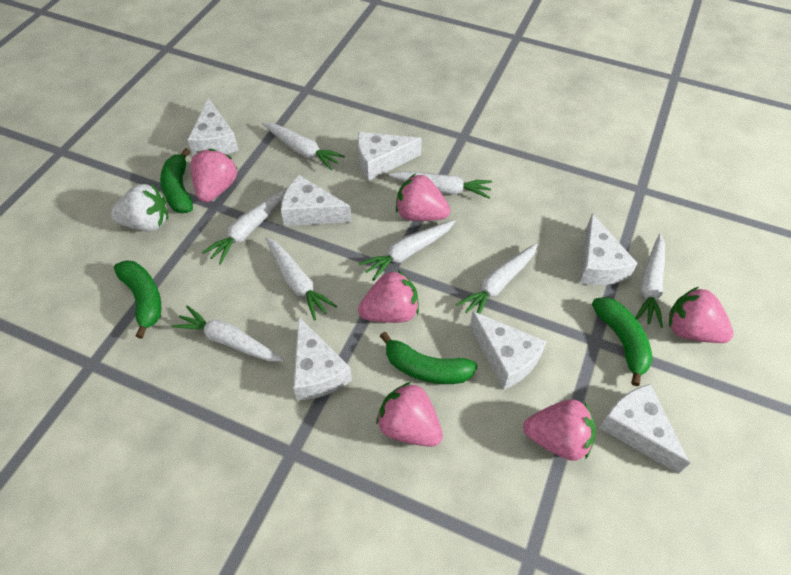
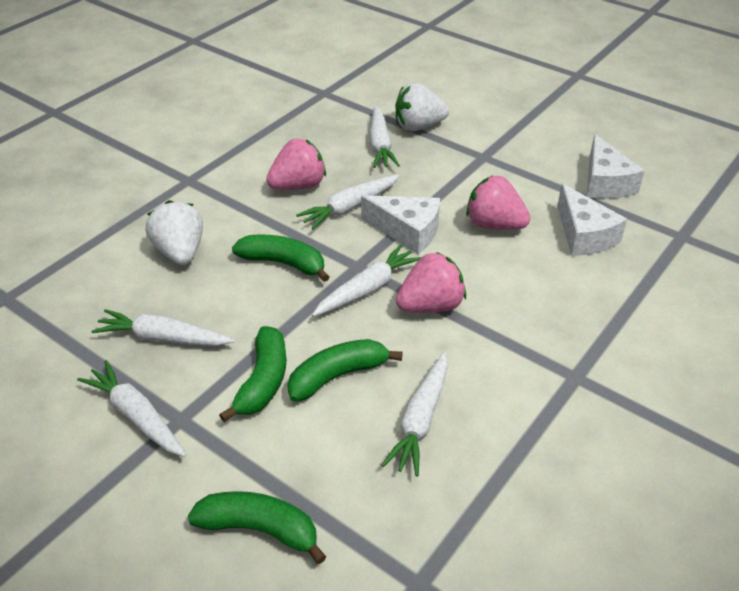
pink strawberry: [190,149,237,202] [358,270,419,323] [376,382,443,447] [396,174,450,221] [523,399,596,461] [669,287,733,343] = 6 -> [266,138,326,190] [396,252,466,313] [466,176,530,230] = 3
white carrot: [172,306,284,362] [202,190,286,265] [262,122,345,170] [265,237,337,320] [359,220,455,281] [389,171,492,199] [456,243,538,314] [636,234,665,328] = 8 -> [77,360,187,457] [91,309,235,346] [296,175,399,229] [312,244,421,317] [369,106,400,168] [382,352,448,477] = 6
white cheese: [188,98,239,156] [281,175,352,226] [293,317,352,401] [358,132,422,181] [470,311,547,390] [579,213,638,285] [599,384,690,474] = 7 -> [361,195,440,254] [557,184,627,256] [587,134,645,199] = 3
white strawberry: [110,184,168,232] = 1 -> [146,200,203,265] [395,83,449,131] = 2

